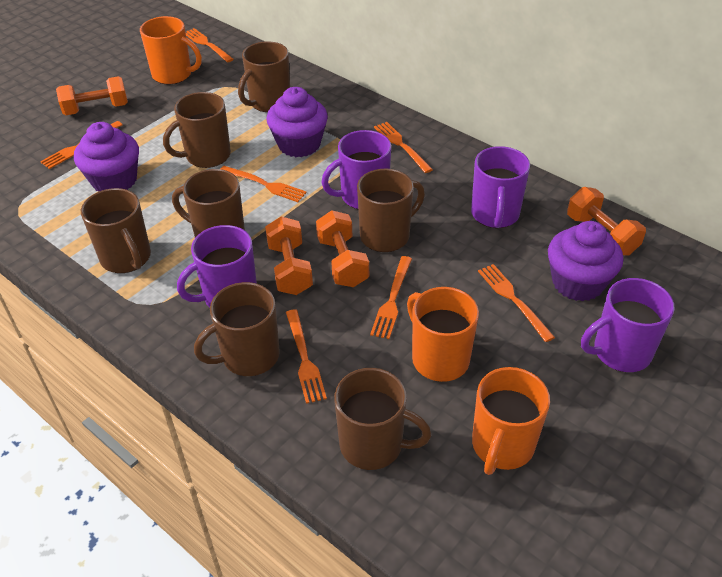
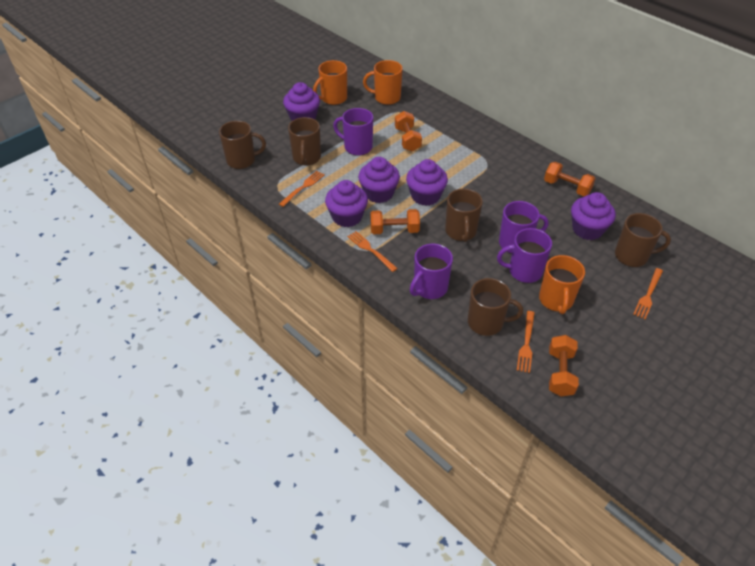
brown mug: [81,188,151,273] [163,92,231,168] [172,169,245,238] [194,282,280,376] [238,41,290,112] [334,368,431,470] [357,169,425,252] = 7 -> [219,121,266,169] [288,117,321,166] [445,189,483,242] [468,278,523,336] [615,213,671,267] = 5
orange fork: [40,121,123,169] [186,28,234,63] [220,166,307,202] [286,309,327,404] [370,256,412,339] [374,122,433,173] [478,264,555,342] = 7 -> [279,171,325,207] [347,231,398,272] [517,311,535,373] [633,268,663,319] = 4
purple cupcake: [74,122,139,191] [267,87,328,157] [548,221,623,301] = 3 -> [283,82,320,121] [325,180,368,227] [358,157,400,203] [406,159,448,206] [571,192,616,240] = 5

